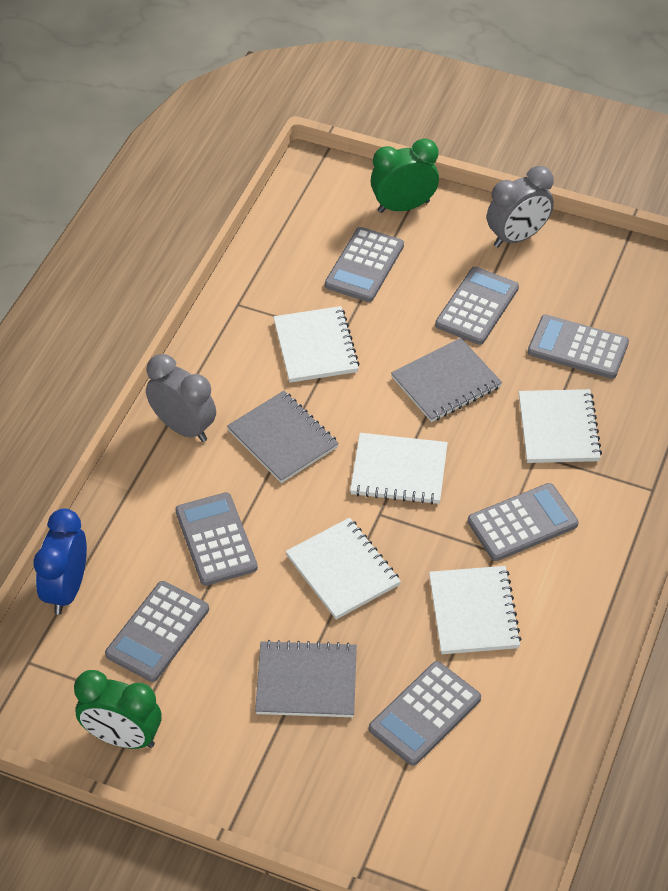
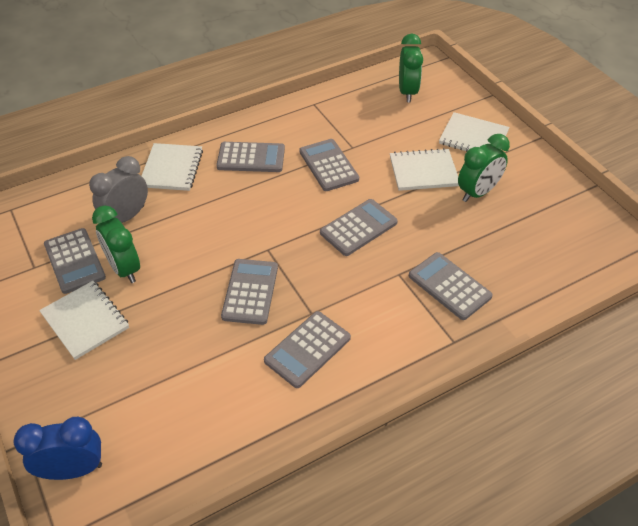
green clock: [74,670,162,749] [370,139,439,213] = 2 -> [92,205,140,283] [399,34,423,102] [458,134,510,202] = 3
grey clock: [146,354,216,442] [487,166,554,247] = 2 -> [89,156,148,223] = 1
grey notebook: [227,391,339,483] [255,640,357,717] [391,338,502,422] = 3 -> none = 0
white notebook: [273,306,360,383] [286,518,401,620] [350,433,448,504] [429,566,522,654] [519,389,602,463] = 5 -> [39,281,129,360] [142,143,203,191] [390,148,459,191] [439,112,510,152] = 4

